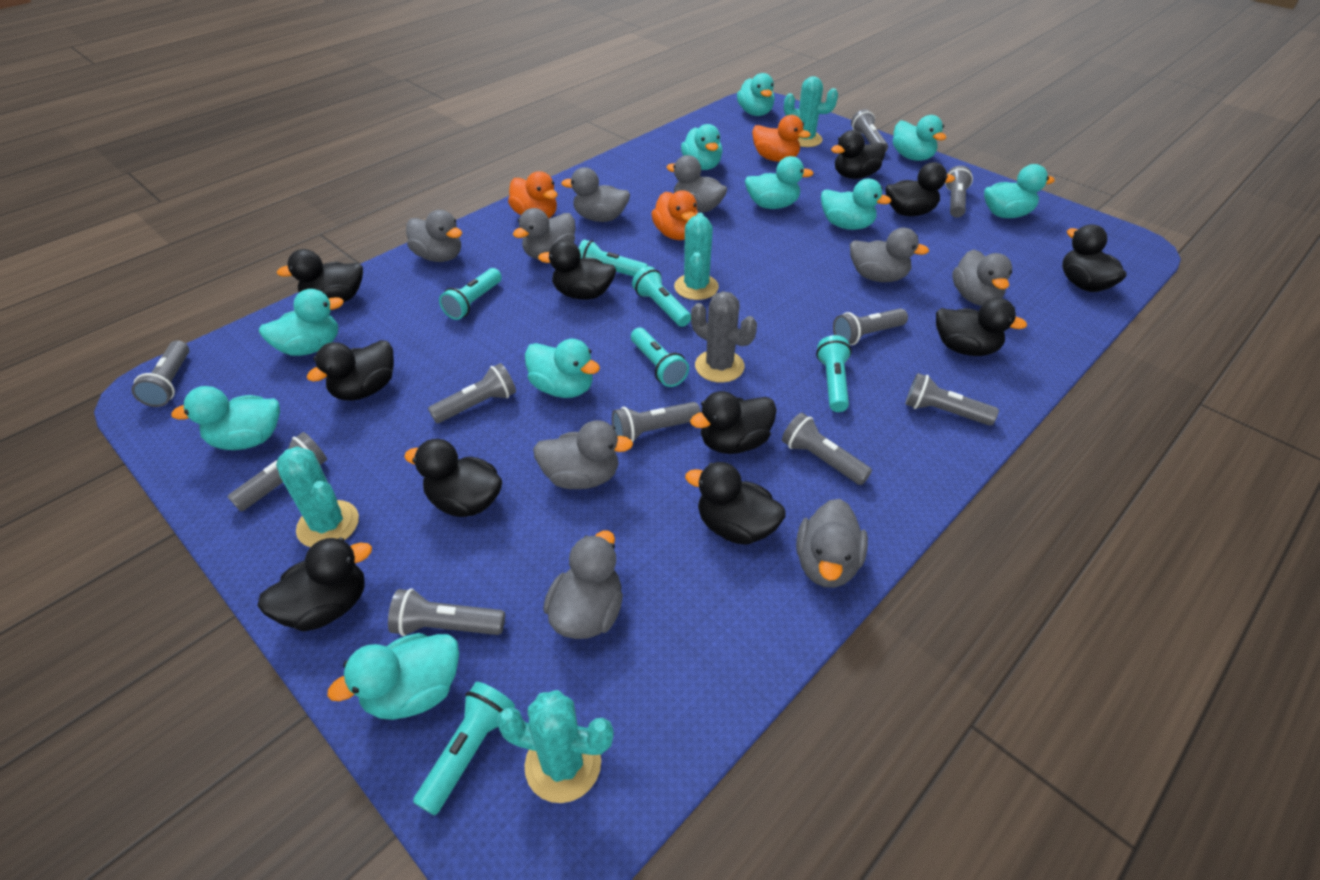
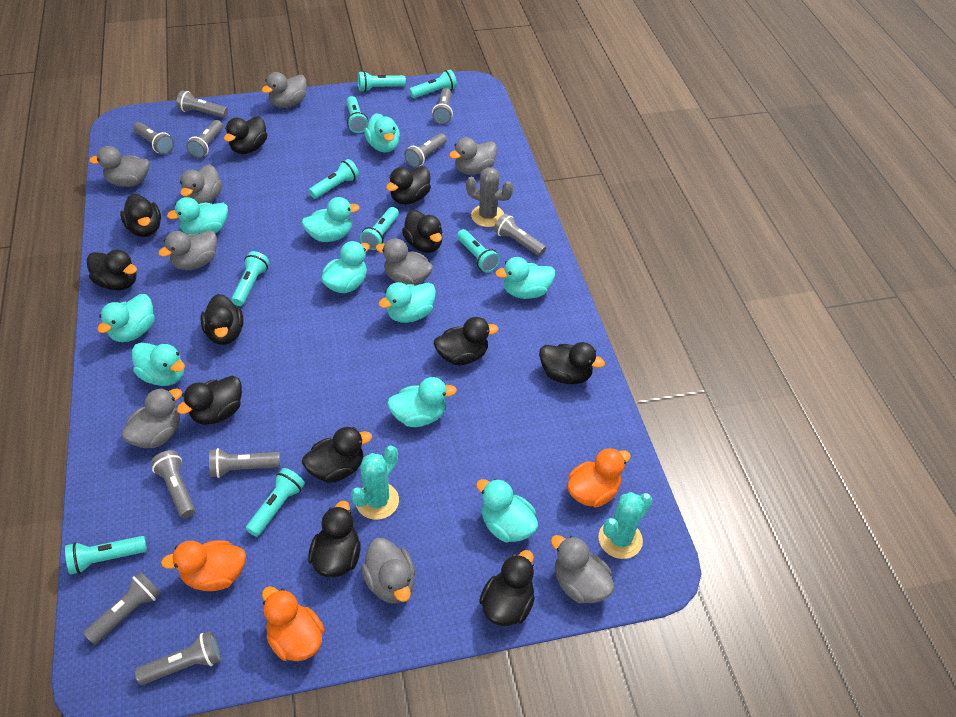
black duck: [257,537,372,631] [277,249,363,302] [307,340,394,401] [404,439,502,517] [538,240,616,300] [685,462,786,545] [690,391,777,454] [831,130,886,179] [885,162,955,216] [936,298,1027,356] [1062,224,1126,292] = 11 -> [86,250,137,291] [120,194,161,237] [177,376,242,425] [200,294,244,345] [224,116,267,154] [302,427,372,483] [308,501,361,577] [386,166,431,204] [402,210,443,253] [434,317,498,365] [479,550,535,626] [539,342,605,384] = 12
turquoise cactus: [276,447,359,547] [497,690,614,803] [674,213,719,300] [784,76,838,147] = 4 -> [351,446,399,520] [598,492,653,559] = 2
turquoise flashlight: [413,682,515,816] [439,268,502,320] [579,240,648,277] [631,328,689,387] [632,266,691,327] [816,335,852,412] = 6 -> [65,536,147,575] [231,251,269,306] [246,468,305,537] [309,159,359,199] [346,96,368,133] [358,71,406,92] [360,207,399,250] [409,69,457,98] [457,229,500,272] = 9

